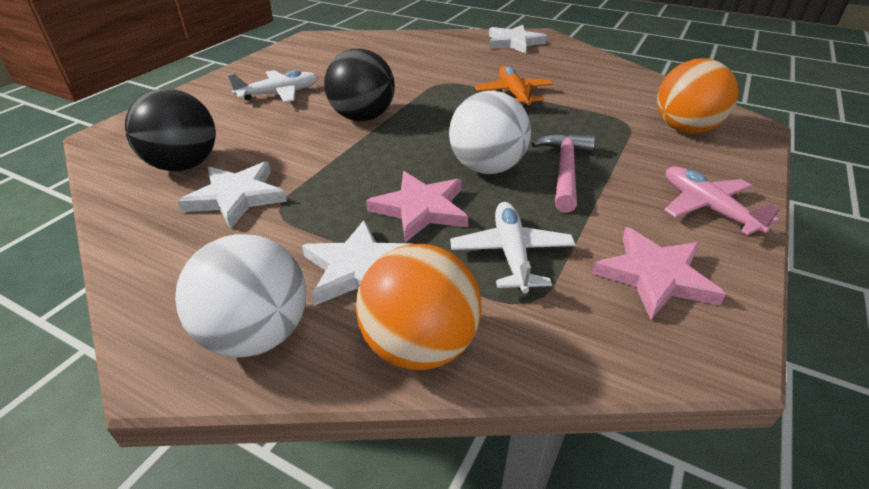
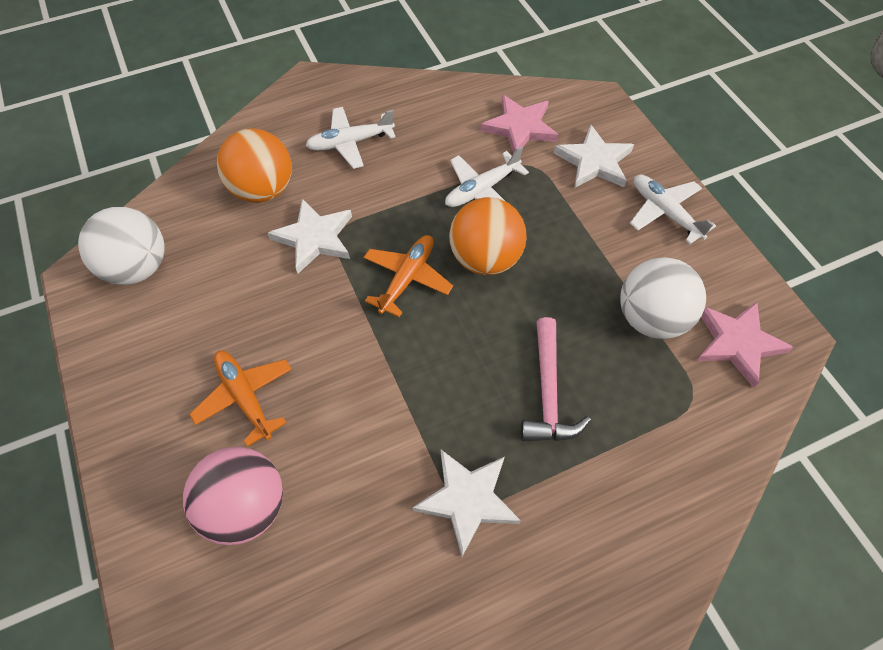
black ball: [125,88,216,171] [324,49,395,121] = 2 -> none = 0
orange plane: [475,66,553,108] = 1 -> [189,350,292,447] [364,235,453,317] = 2
pink ball: none = 0 -> [183,447,283,546] = 1
pink plane: [664,166,780,235] = 1 -> none = 0
white plane: [228,70,318,103] [450,202,576,293] = 2 -> [305,107,396,169] [445,146,529,207] [630,175,716,244] = 3

